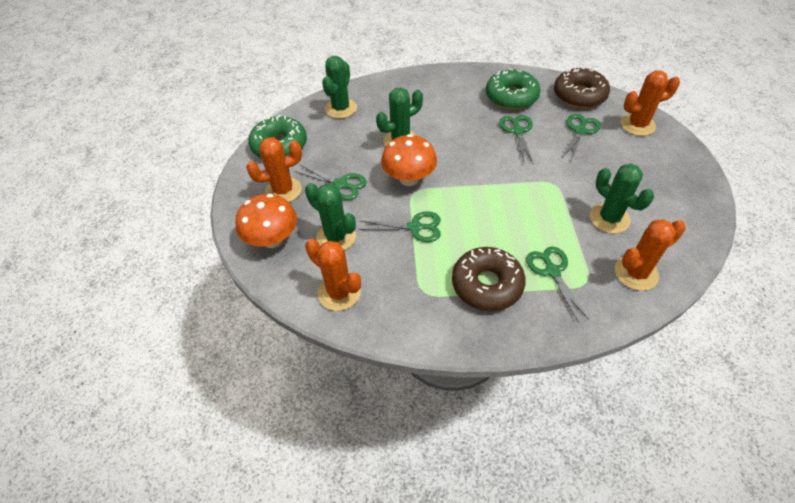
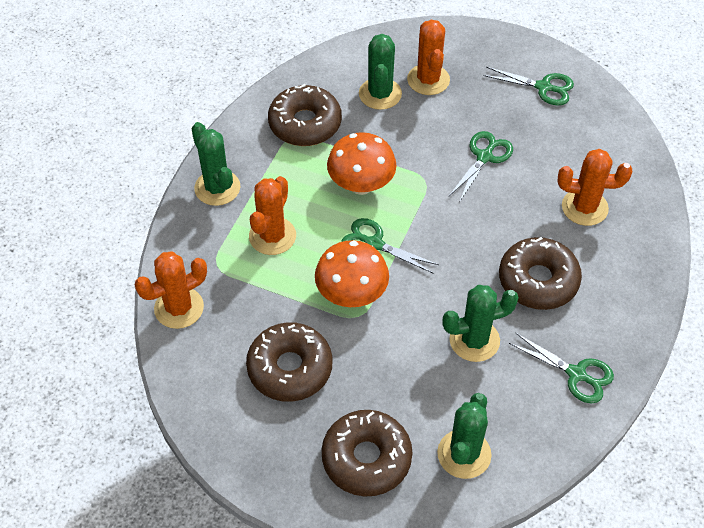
brown donut: [452,247,526,311] [554,67,610,108] = 2 -> [246,322,333,402] [268,84,342,146] [322,410,413,496] [499,237,582,310] = 4
green donut: [249,115,307,158] [486,69,541,110] = 2 -> none = 0
green scissors: [294,164,367,200] [359,211,441,242] [499,115,534,164] [526,247,589,321] [562,114,601,161] = 5 -> [341,218,439,274] [449,131,513,201] [483,67,574,105] [509,333,614,404] = 4

